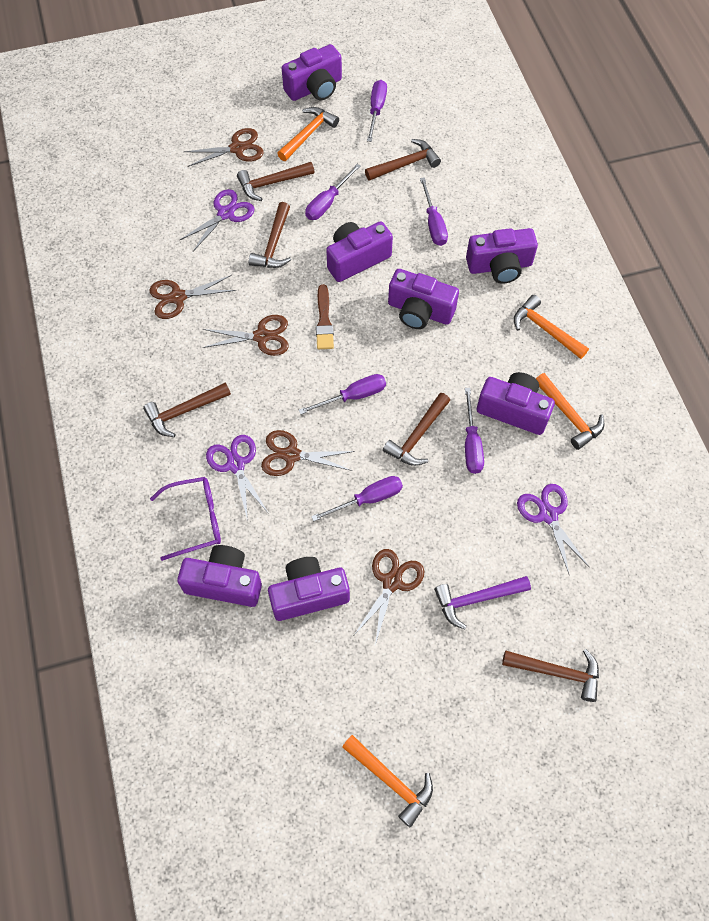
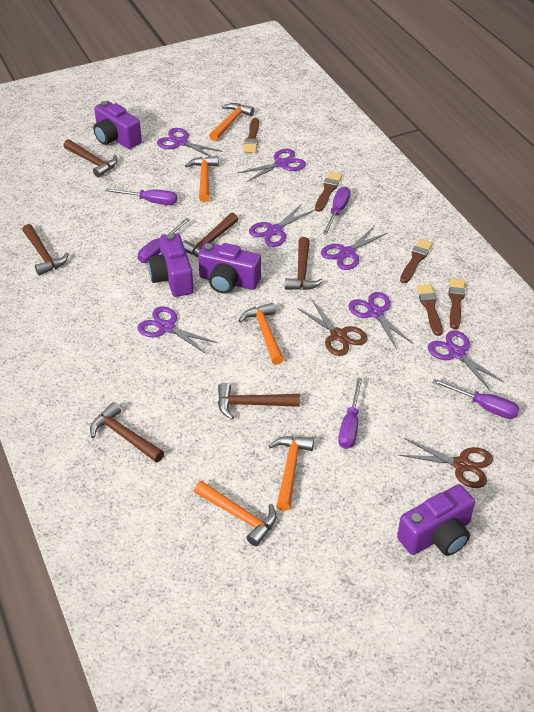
brown brush: [316,284,334,349] = 1 -> [243,118,259,153] [315,172,342,212] [400,239,433,283] [417,284,443,336] [449,278,465,329] = 5
brown scissors: [149,275,236,319] [184,128,264,167] [203,315,288,356] [261,430,355,476] [354,549,424,645] = 5 -> [297,300,368,356] [399,438,493,488] = 2
orange hammer: [277,107,339,161] [342,735,433,828] [514,295,589,359] [536,373,604,450] = 4 -> [185,156,219,202] [194,481,276,546] [209,103,254,141] [239,303,284,365] [269,436,314,511] = 5
purple camera: [177,545,262,607] [268,557,350,621] [282,44,342,101] [326,221,393,282] [388,269,459,329] [466,228,538,284] [477,372,555,435] = 7 -> [93,101,142,149] [147,233,194,297] [198,243,261,294] [397,484,475,556] = 4
purple glasses: [150,477,221,561] = 1 -> none = 0
purple hammer: [434,576,531,629] = 1 -> none = 0
purple scissors: [179,189,255,251] [206,435,269,521] [517,484,589,573] = 3 -> [137,306,217,354] [157,128,223,157] [238,149,306,182] [249,203,314,247] [321,226,387,270] [348,292,413,349] [428,331,505,390] = 7
purple screwdriver: [299,374,386,414] [305,164,361,220] [311,476,403,522] [367,80,387,142] [420,177,448,246] [465,388,484,474] = 6 -> [106,188,177,205] [138,218,190,263] [323,187,351,235] [338,378,363,449] [432,379,519,419] = 5

